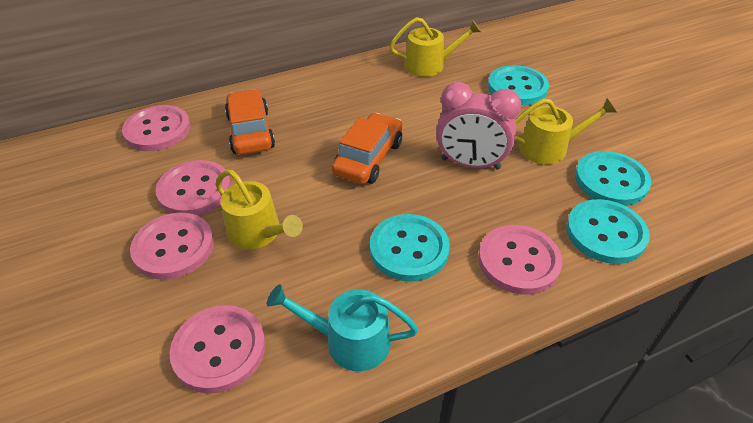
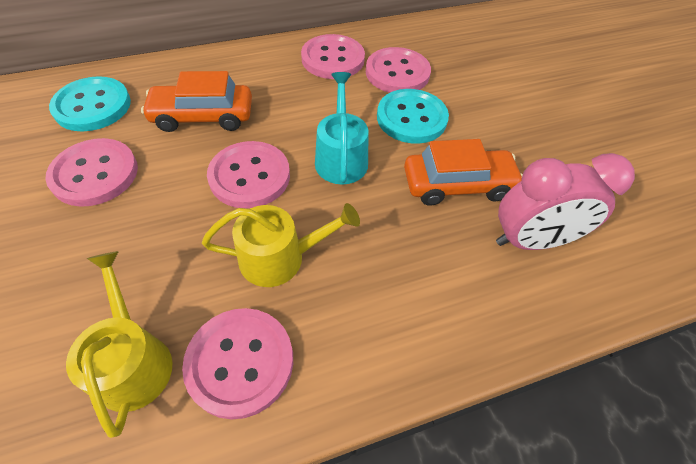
turquoise button: [370,214,450,282] [488,65,549,105] [566,199,650,264] [575,151,651,206] = 4 -> [49,76,131,132] [377,89,449,144] = 2
yellow watering can: [215,170,303,249] [389,17,481,77] [515,98,617,165] = 3 -> [66,251,173,438] [202,203,360,287] = 2

